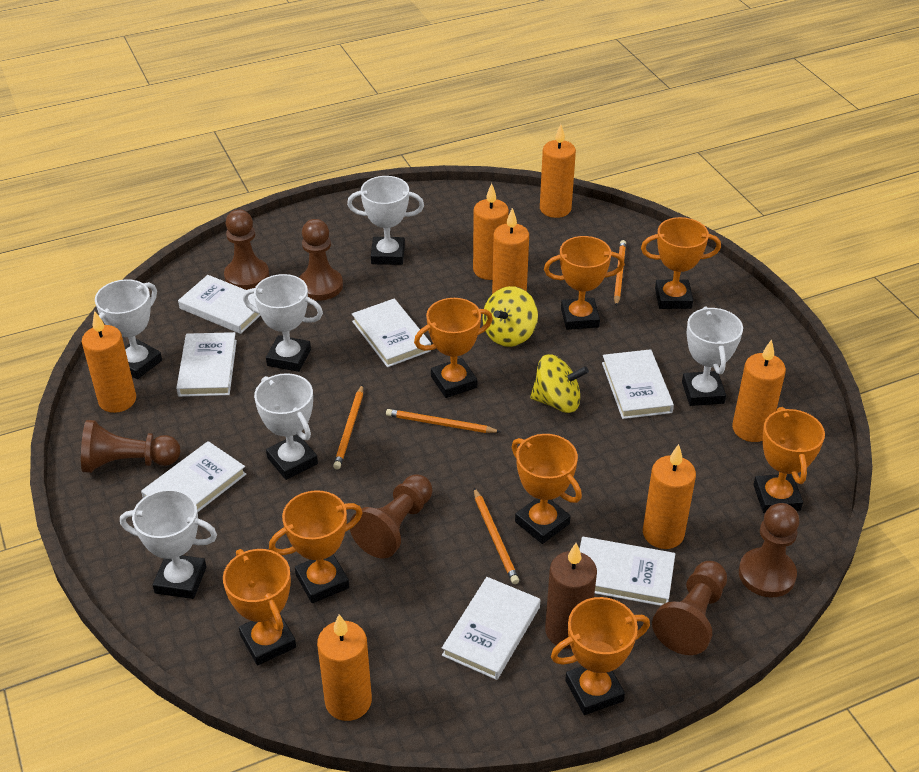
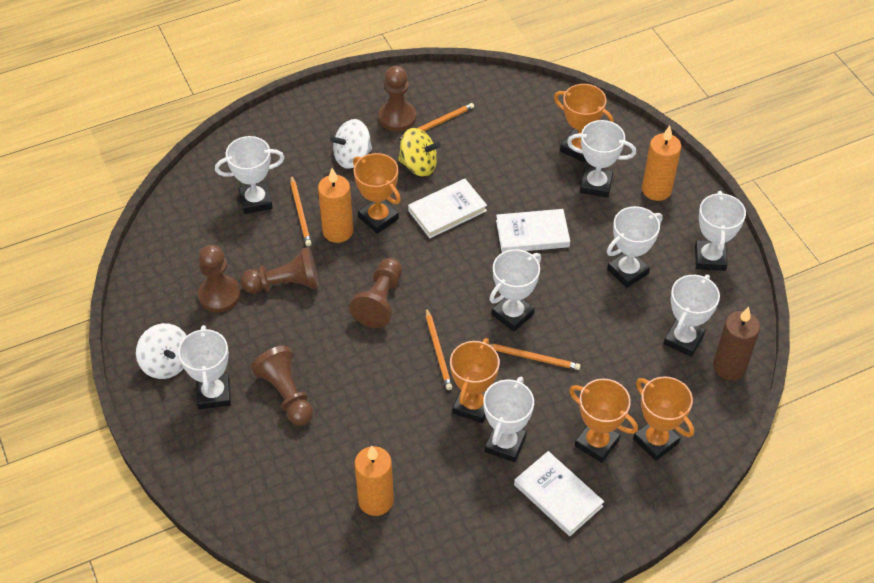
brown pawn: [81,420,181,473] [224,209,269,290] [299,219,343,300] [350,474,432,559] [652,561,727,655] [739,503,799,597] = 6 -> [198,245,241,312] [241,247,319,294] [251,346,313,426] [349,258,402,328] [378,66,416,132] = 5
orange candle: [82,311,136,413] [317,614,372,721] [473,183,509,280] [492,208,529,294] [540,124,576,218] [643,444,696,549] [732,339,786,442] = 7 -> [318,168,353,243] [355,446,394,516] [642,126,681,201] = 3
orange trophy: [223,549,296,665] [269,490,363,603] [414,298,493,398] [512,434,582,544] [544,236,625,330] [551,597,650,715] [641,217,721,309] [753,407,825,513] = 8 -> [353,153,401,234] [450,338,500,423] [554,84,614,162] [569,378,638,463] [633,376,694,461] = 5
white book: [141,441,246,512] [176,332,237,397] [178,275,261,334] [352,299,431,367] [442,577,540,680] [579,537,675,606] [602,349,674,419] = 7 -> [408,179,487,238] [496,209,570,253] [514,451,604,536] = 3
white spinning top: none = 0 -> [136,323,187,379] [330,119,372,169] = 2
white trophy: [95,279,162,379] [120,489,217,599] [243,274,323,372] [254,373,318,480] [347,176,424,265] [682,307,743,406] = 6 -> [178,325,231,409] [215,136,284,214] [483,377,534,462] [489,249,541,332] [567,120,636,198] [607,206,663,288] [663,275,720,357] [695,191,746,271] = 8
yellow spinning top: [482,286,538,347] [530,354,589,413] = 2 -> [398,128,441,177] = 1

